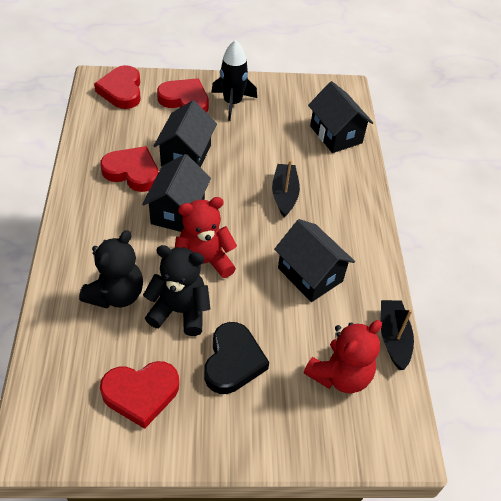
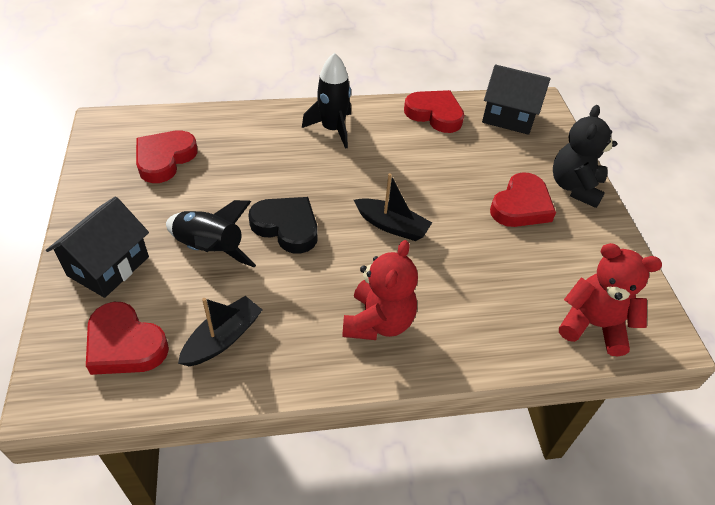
black house: [142,154,211,232] [154,100,217,168] [274,219,355,302] [308,81,373,153] = 4 -> [46,197,149,298] [482,65,551,135] = 2
black rocket: [211,40,257,121] = 1 -> [166,200,256,268] [302,53,351,149] = 2
black teddy bear: [79,230,143,308] [143,245,210,336] = 2 -> [553,105,617,208] = 1

